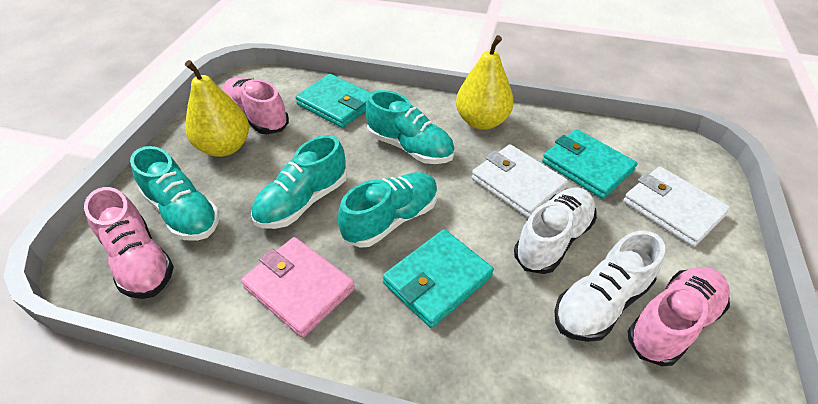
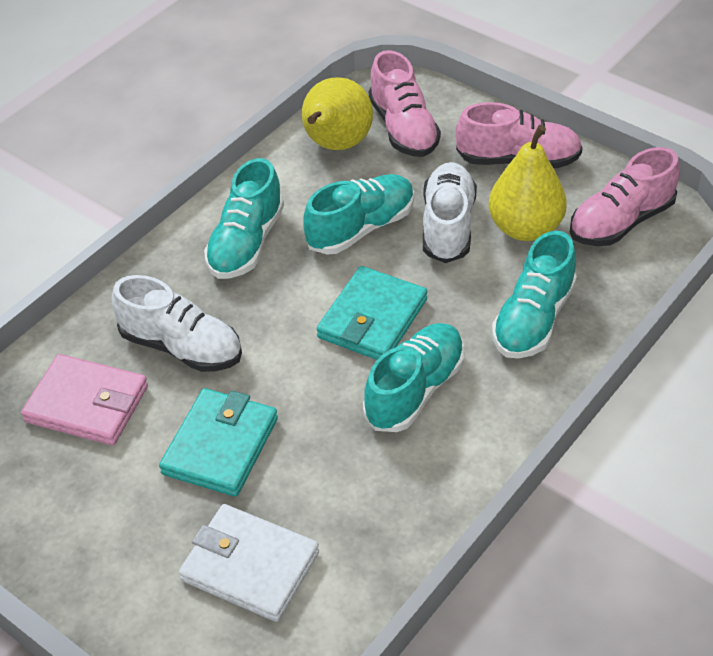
turquoise wallet: [295,74,370,128] [382,229,494,328] [542,129,638,199] = 3 -> [159,388,278,497] [317,266,427,360] = 2
white wallet: [472,144,568,218] [623,166,730,247] = 2 -> [179,504,319,622] = 1

